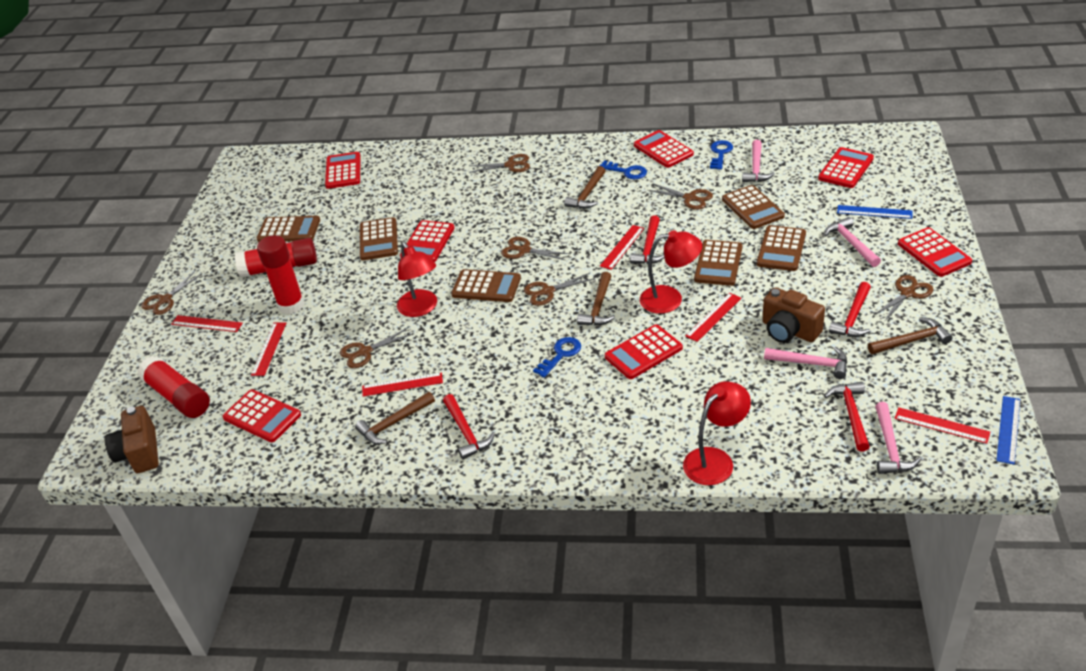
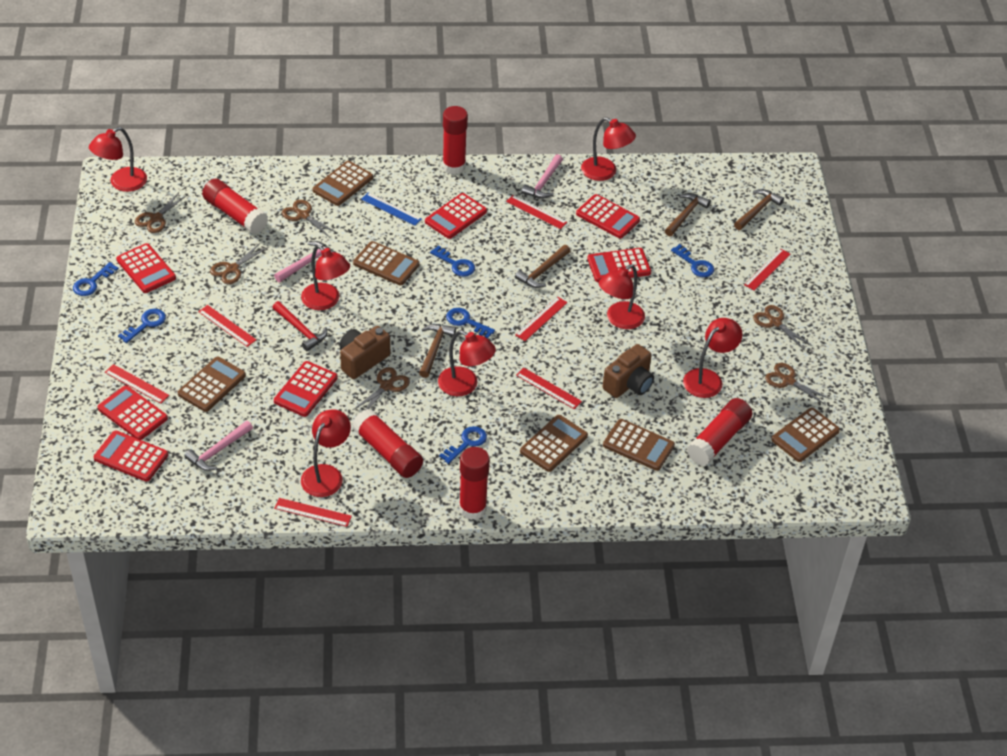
blue key: [533,337,581,377] [599,160,647,179] [710,140,733,170] = 3 -> [73,262,119,296] [118,309,166,343] [430,246,475,277] [439,426,487,464] [446,308,495,339] [671,244,714,277] = 6
blue ruler: [837,205,913,219] [996,396,1020,465] = 2 -> [361,193,422,226] = 1
brown scissors: [141,271,202,315] [340,328,412,368] [469,154,530,173] [501,237,570,260] [524,273,595,306] [648,183,713,210] [873,275,934,322] = 7 -> [135,191,187,233] [210,243,268,284] [282,200,337,237] [353,367,410,410] [753,305,812,351] [765,363,831,405] = 6
pink hammer: [742,140,775,182] [764,347,847,379] [824,217,881,267] [875,402,921,474] = 4 -> [184,421,253,471] [274,241,335,282] [522,154,563,198] = 3
red glue stick: [137,356,210,418] [235,238,317,278] [257,235,305,314] = 3 -> [202,179,268,234] [352,409,423,478] [443,106,468,174] [459,447,490,520] [687,398,752,466] = 5
red hammer: [443,394,495,460] [630,215,665,264] [824,382,870,452] [829,282,871,337] = 4 -> [272,301,327,351] = 1
red lamp: [397,242,437,317] [640,230,702,314] [683,381,751,485] = 3 -> [89,127,147,192] [301,245,350,310] [301,409,351,497] [438,330,496,396] [581,117,636,181] [599,264,645,329] [683,318,742,398] = 7
red ruler: [171,315,243,332] [251,323,286,376] [362,372,443,396] [600,225,644,270] [686,293,741,342] [895,407,990,444] = 6 -> [105,364,169,404] [198,305,256,347] [274,498,352,527] [506,195,567,229] [515,297,568,341] [516,368,582,409] [744,248,791,291] = 7

